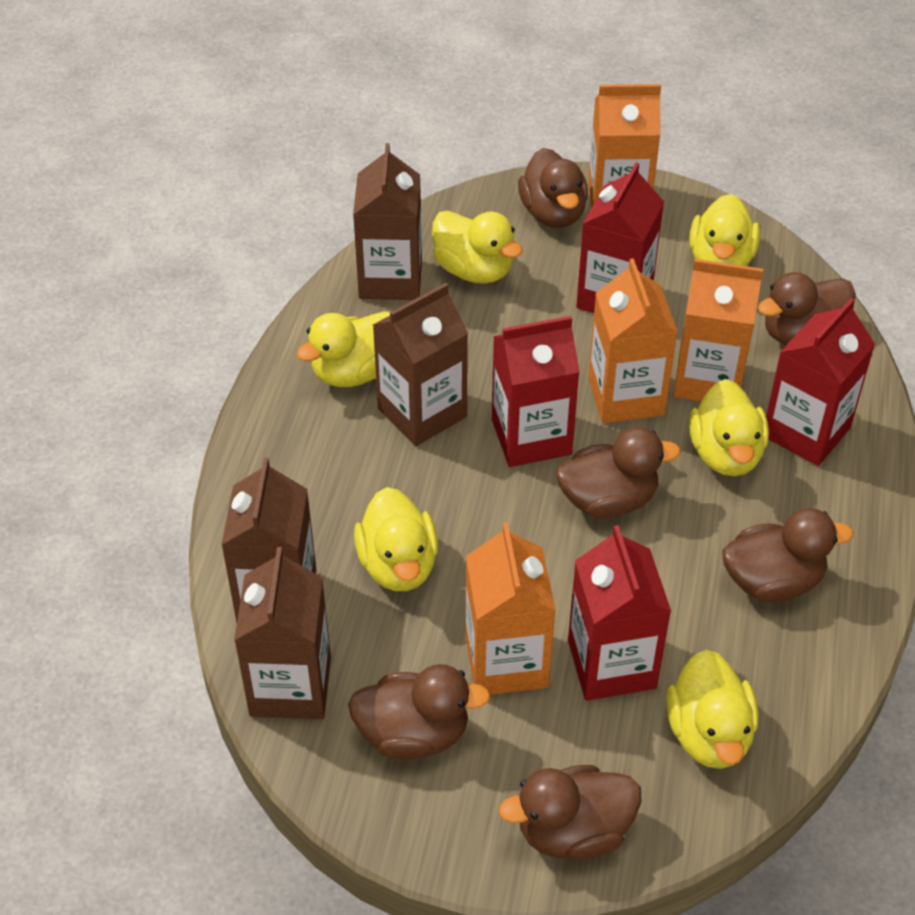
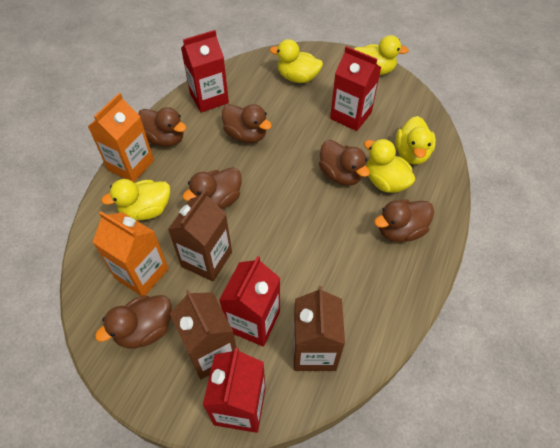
brown carton: [221,457,317,622] [234,547,331,719] [353,143,422,300] [373,283,468,446] = 4 -> [168,190,232,281] [170,290,237,379] [293,286,345,371] = 3
orange carton: [466,522,556,695] [588,84,661,208] [588,258,678,423] [673,259,763,401] = 4 -> [88,93,154,182] [93,211,169,296] = 2
yellow duck: [296,311,390,387] [354,487,438,591] [432,211,523,284] [666,650,758,769] [689,194,760,266] [689,379,769,476] = 6 -> [101,179,170,220] [270,39,323,83] [355,35,409,75] [364,139,415,193] [395,116,436,165] = 5

